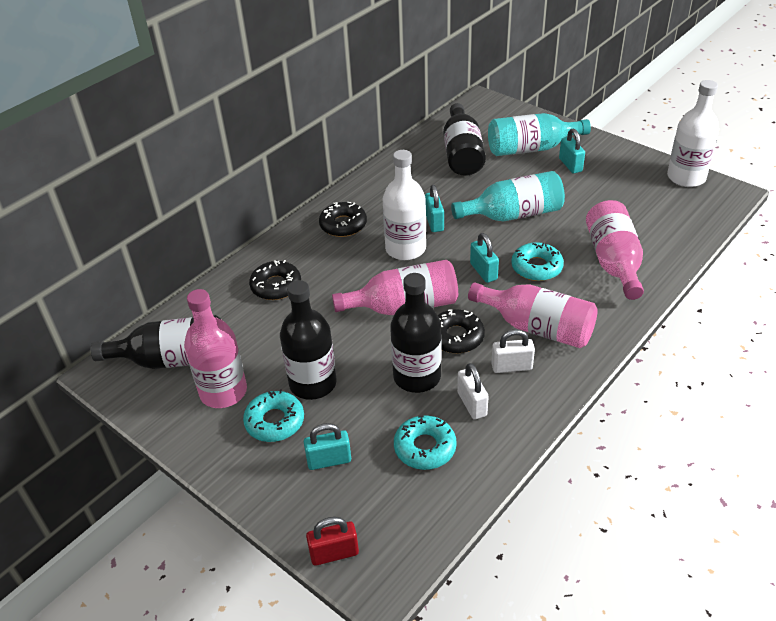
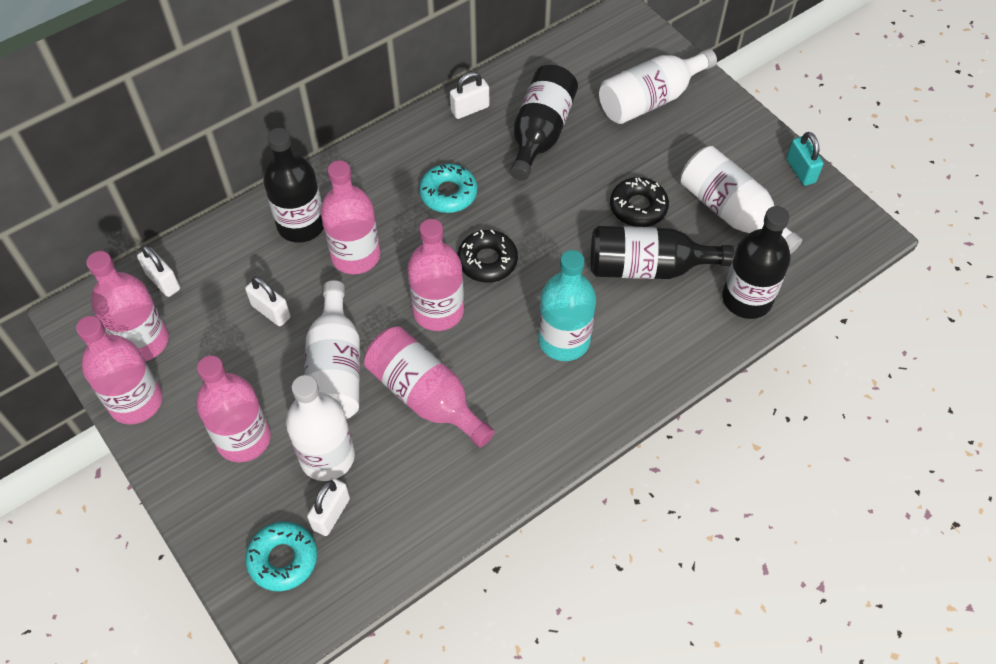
black donut: [249,260,301,300] [319,202,367,237] [438,309,485,353] = 3 -> [458,230,518,283] [610,177,669,227] = 2
pink bottle: [184,289,247,408] [332,260,458,315] [468,283,598,348] [586,200,644,300] = 4 -> [76,316,162,424] [86,251,169,361] [196,355,271,462] [321,160,380,275] [364,327,495,448] [407,219,464,331] = 6
red padlock: [306,517,359,566] = 1 -> none = 0
turquoise bottle: [451,171,565,221] [488,113,591,156] = 2 -> [538,250,596,361] = 1
turquoise donut: [243,390,304,442] [394,416,457,470] [511,242,564,281] = 3 -> [245,522,317,591] [419,164,477,213] = 2
turquoise padlock: [304,423,351,470] [425,185,444,232] [470,233,499,283] [559,128,585,173] = 4 -> [786,132,824,186] = 1
white bottle: [382,150,426,260] [667,80,719,187] = 2 -> [286,375,355,481] [304,280,360,419] [599,49,717,124] [681,146,802,254] = 4
white padlock: [457,363,489,420] [491,329,535,373] = 2 -> [137,245,180,297] [245,276,291,326] [307,478,350,536] [450,72,489,119] = 4

